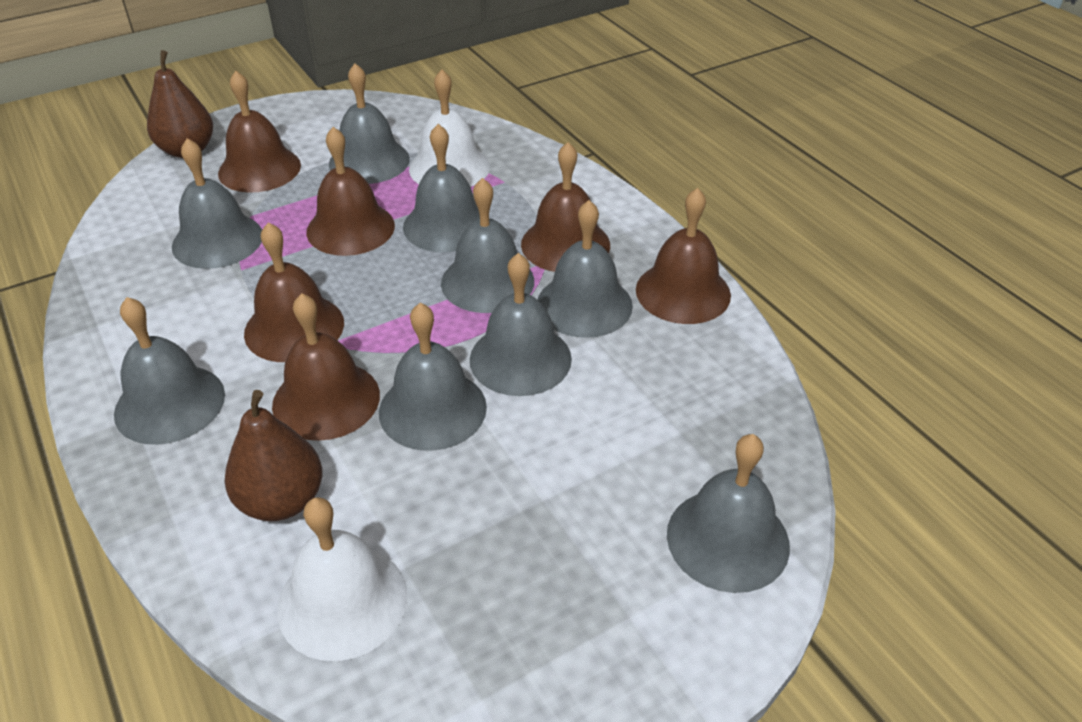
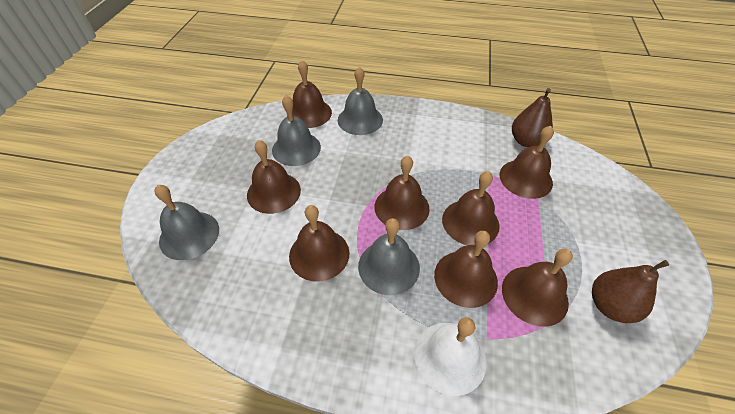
brown bell: [218,70,301,193] [244,222,344,362] [272,293,380,441] [306,127,395,256] [521,142,610,272] [636,188,731,324] = 6 -> [247,140,301,214] [287,60,332,128] [289,205,349,282] [374,156,430,230] [434,231,498,308] [442,171,500,245] [500,126,554,199] [502,249,573,327] = 8
grey bell: [114,297,225,445] [172,138,262,269] [329,63,410,184] [379,303,487,451] [403,124,480,252] [441,178,534,313] [470,253,572,396] [537,200,633,338] [667,434,790,593] = 9 -> [155,185,219,260] [272,95,321,166] [338,67,383,135] [358,218,420,295] = 4
white bell: [277,497,408,661] [409,69,490,187] = 2 -> [414,317,487,396] = 1

